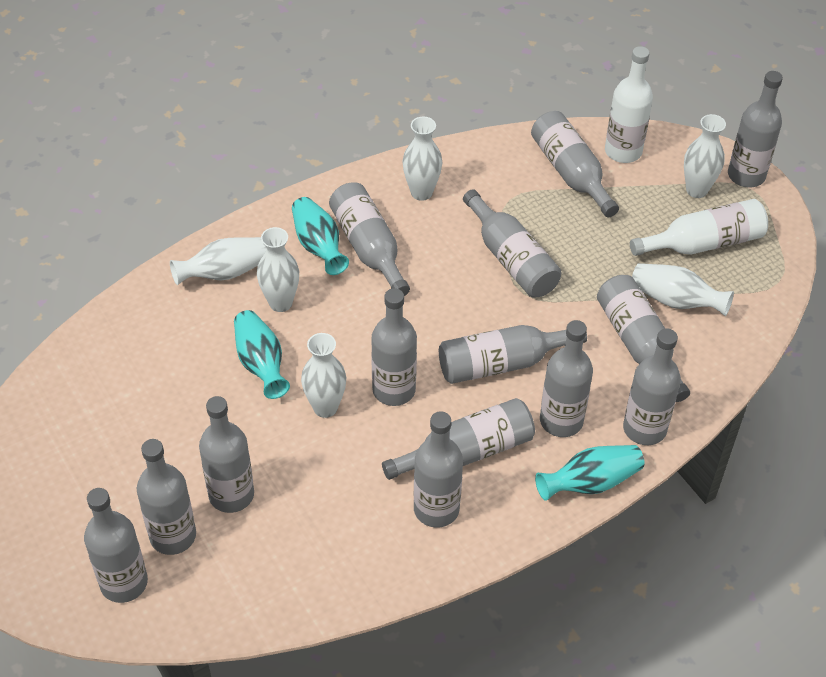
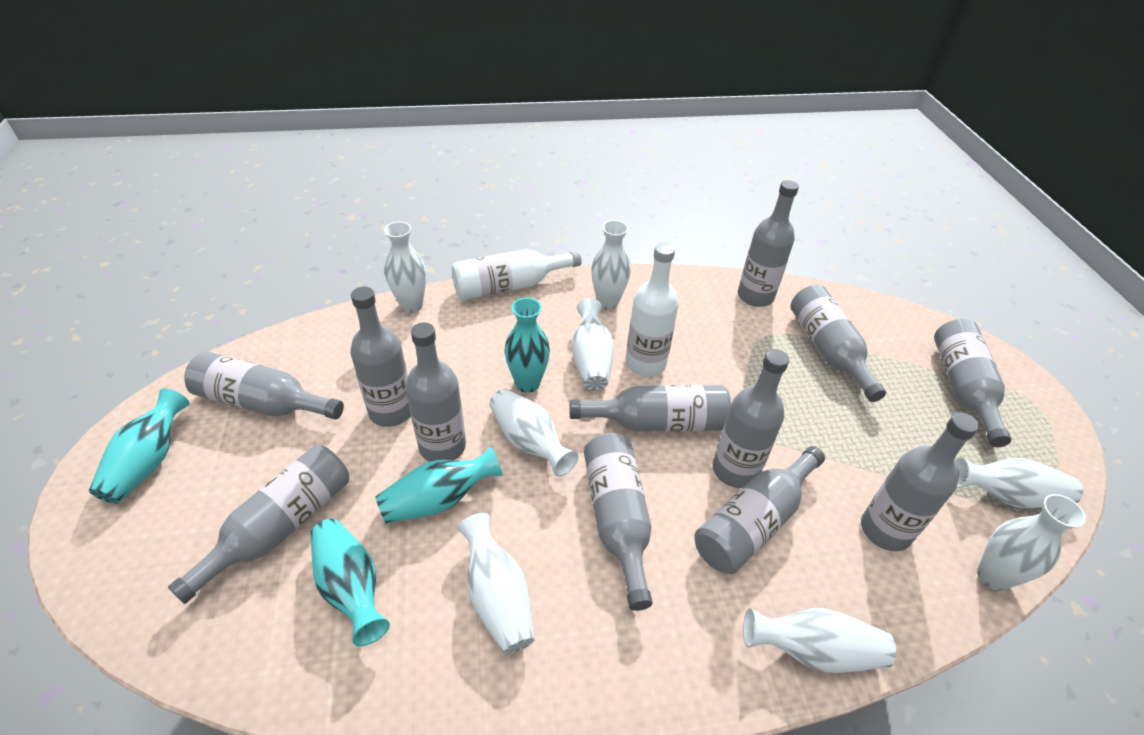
grey bottle: [84,488,148,603] [137,439,196,555] [199,396,254,513] [329,182,410,296] [371,288,417,406] [382,398,535,480] [414,411,463,528] [439,325,587,384] [463,189,562,298] [531,111,619,217] [540,320,593,437] [597,275,690,402] [623,328,681,445] [728,71,783,188] = 14 -> [168,445,349,604] [184,351,344,419] [350,287,411,427] [406,322,466,462] [569,385,731,432] [584,433,653,611] [695,446,825,574] [713,349,789,488] [738,180,799,307] [790,285,886,402] [861,412,979,551] [934,319,1011,447] = 12
turquoise vase: [234,310,290,399] [292,197,349,275] [535,445,644,501] = 3 -> [89,388,190,504] [310,519,390,646] [375,447,503,523] [505,298,550,393] = 4
white vase: [170,237,267,285] [257,227,299,312] [301,333,346,418] [402,116,442,201] [632,263,734,316] [684,114,726,198] = 6 -> [384,222,426,313] [458,513,535,655] [490,389,578,476] [572,298,614,390] [591,220,631,310] [743,608,896,673] [955,457,1083,508] [977,494,1086,591] = 8

